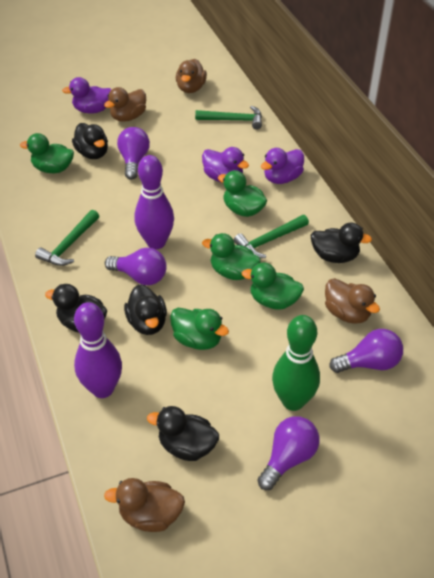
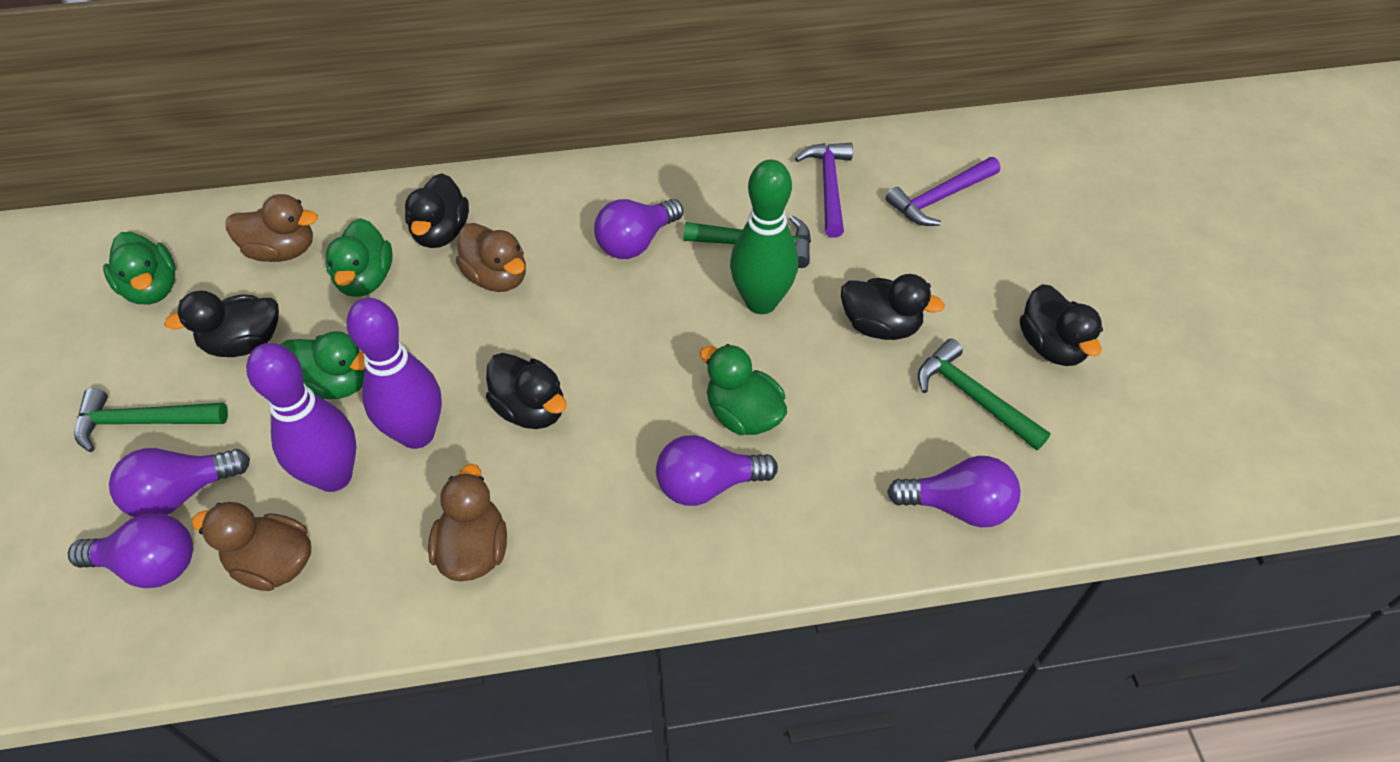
green duck: [20,133,74,173] [170,308,229,350] [202,233,261,280] [218,170,267,217] [242,262,304,310] = 5 -> [103,232,176,304] [280,331,365,399] [326,218,393,297] [700,344,787,435] = 4
purple duck: [62,77,112,114] [202,147,249,183] [261,148,304,184] = 3 -> none = 0
purple hammer: none = 0 -> [795,143,853,238] [886,157,1000,226] = 2
purple light bulb: [105,247,167,285] [117,127,150,180] [257,416,319,490] [329,329,403,373] = 4 -> [68,513,193,588] [109,448,250,517] [594,199,683,259] [656,435,778,506] [887,456,1021,527] = 5

